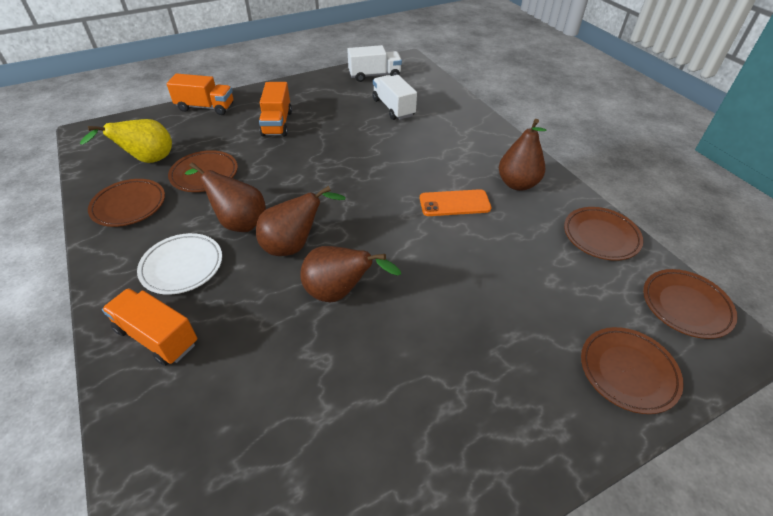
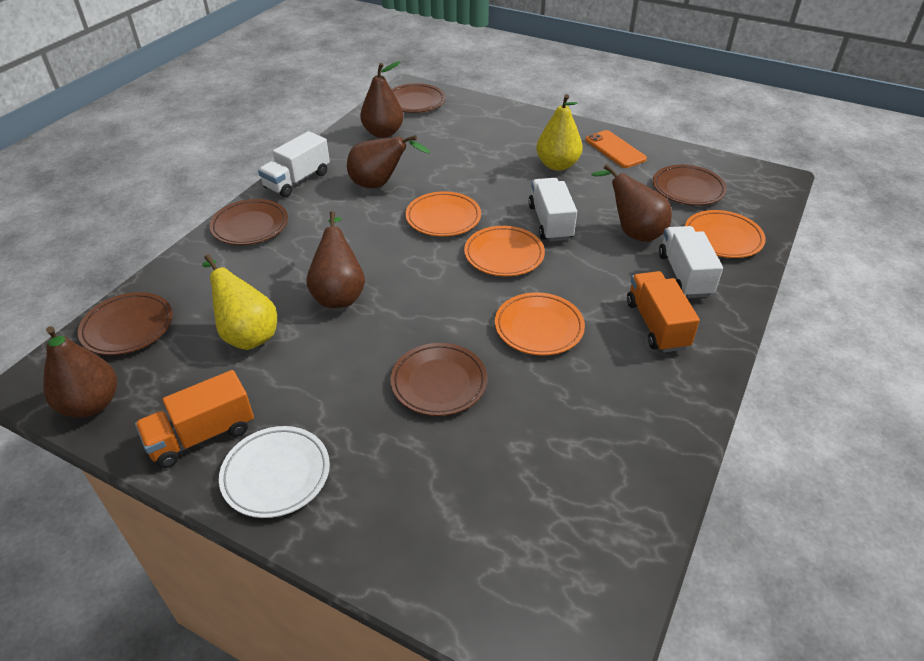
brown pear: [185,162,266,232] [256,186,346,256] [300,246,401,302] [499,119,547,191] = 4 -> [43,326,117,418] [307,211,365,308] [347,135,430,188] [360,61,404,138] [592,164,672,242] = 5
orange plate: none = 0 -> [406,191,481,237] [464,226,545,276] [495,292,585,356] [685,210,766,258] = 4
orange truck: [102,288,197,366] [166,73,233,115] [259,82,292,137] = 3 -> [135,370,254,468] [627,271,700,353] = 2
white truck: [347,45,402,82] [372,75,417,120] = 2 -> [258,131,330,197] [528,178,577,241] [659,226,723,298] = 3
yellow pear: [80,119,172,163] = 1 -> [202,254,277,350] [536,94,583,171] = 2

